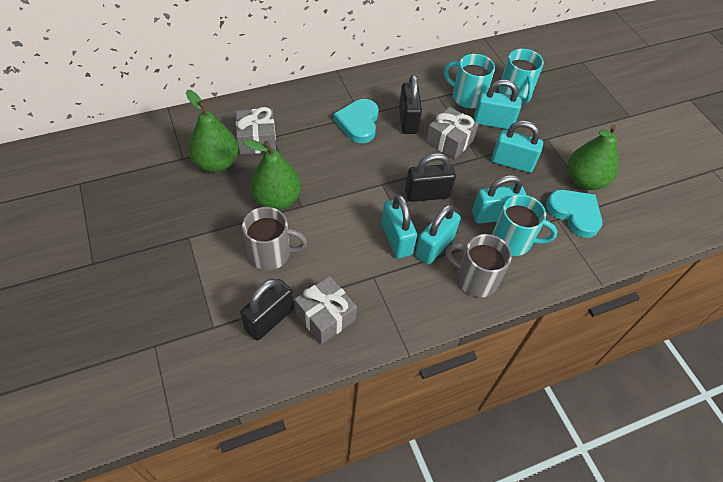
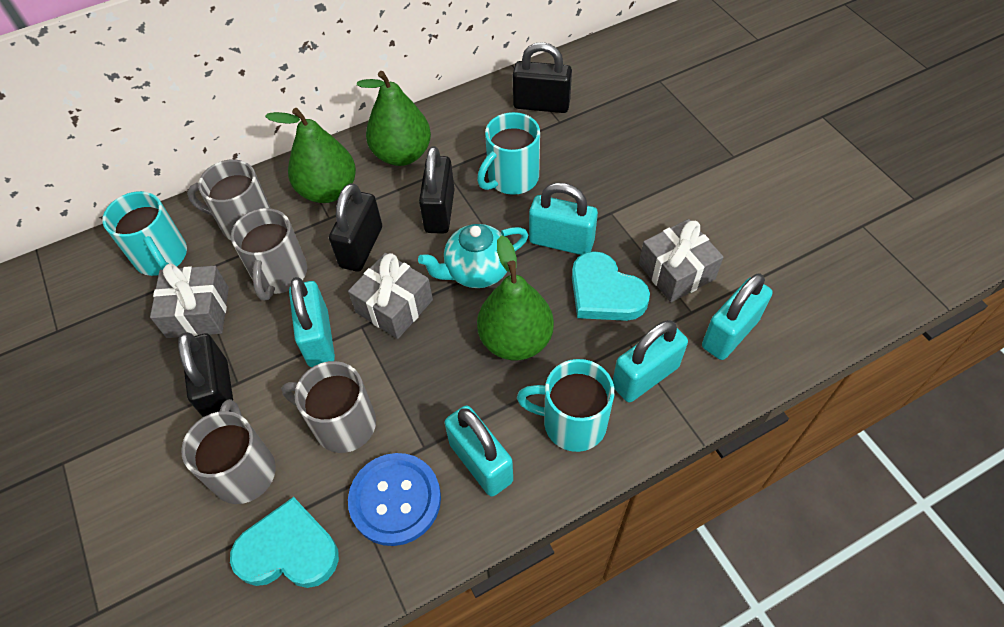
black padlock: [240,279,294,341] [399,74,422,134] [405,153,456,202] = 3 -> [178,332,233,417] [329,183,382,272] [419,146,454,234] [513,42,572,113] = 4
blue button: none = 0 -> [348,453,441,546] = 1
grey mug: [242,207,307,270] [446,234,512,297] = 2 -> [181,399,276,504] [187,159,270,240] [231,208,307,300] [281,361,376,453] = 4
turquoise teapot: none = 0 -> [418,224,528,288] = 1

